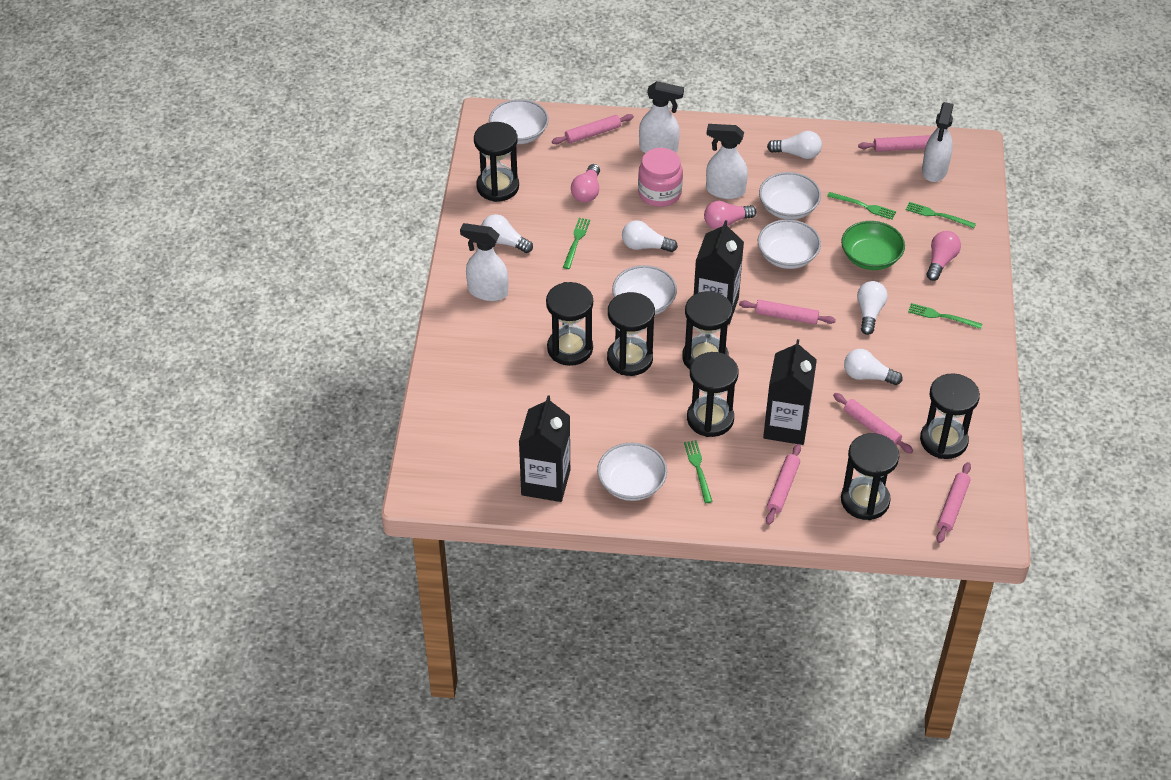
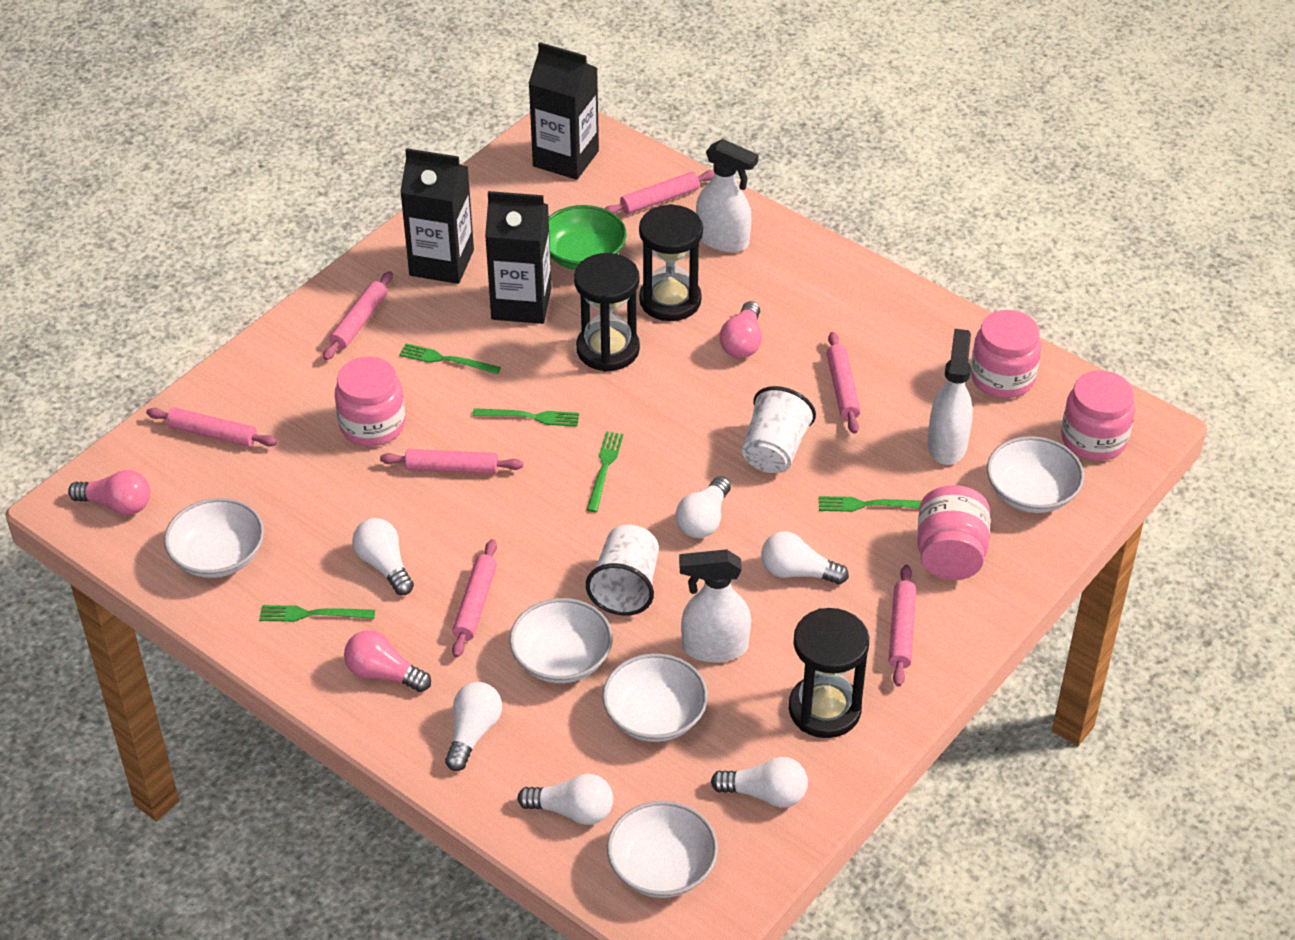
black hourglass: [474,122,519,202] [546,282,593,366] [607,292,655,376] [682,291,732,369] [687,352,738,437] [841,433,899,520] [920,373,980,459] = 7 -> [574,253,640,372] [639,204,703,321] [789,608,869,738] = 3
pink jar: [638,148,683,207] = 1 -> [335,356,405,446] [917,485,990,580] [971,310,1041,398] [1061,370,1135,461] = 4
pink rolling pin: [552,114,634,144] [739,300,836,325] [766,444,801,525] [833,393,913,453] [858,135,931,152] [936,462,971,543] = 6 -> [146,407,278,447] [323,271,393,360] [380,449,523,474] [452,539,497,658] [605,170,715,214] [827,332,861,434] [889,564,916,687] = 7
white cup: none = 0 -> [586,525,659,615] [742,386,816,473] = 2
white light bulb: [482,214,533,253] [622,220,678,252] [767,131,822,159] [844,349,903,385] [857,281,888,335] = 5 -> [352,518,414,595] [445,682,502,771] [517,774,613,825] [676,476,731,538] [711,757,808,808] [761,531,849,585] = 6
white spray bottle: [460,223,508,301] [639,81,684,153] [706,124,748,199] [922,102,954,182] = 4 -> [679,550,751,663] [696,139,758,253] [928,329,973,465] = 3

